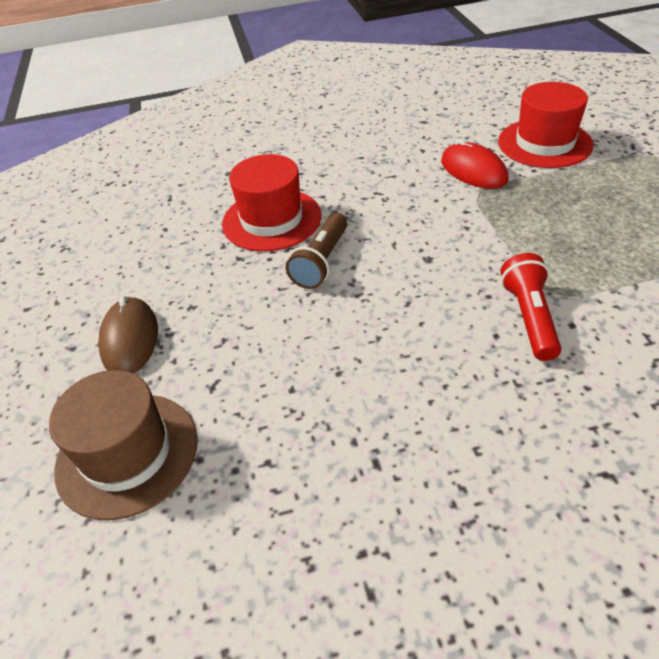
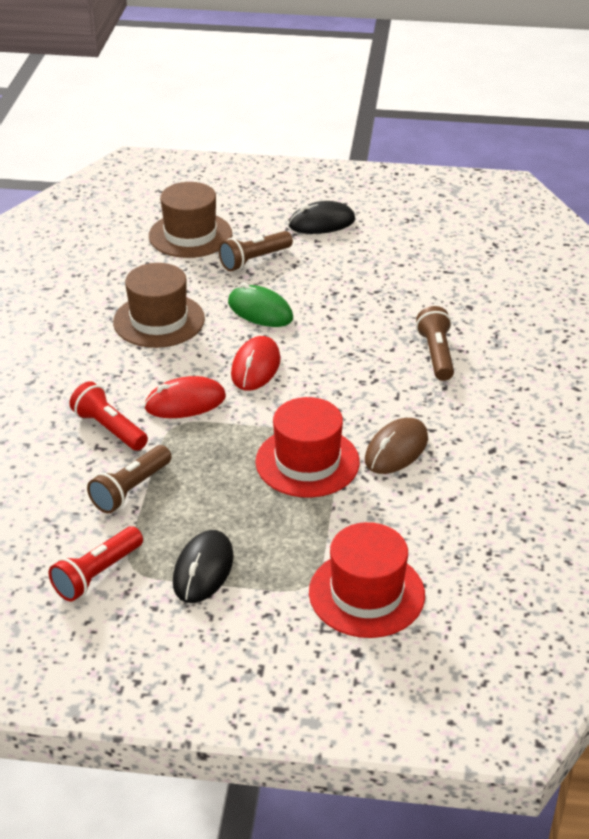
black mouse: none = 0 -> [173,530,234,603] [288,201,355,234] = 2
brown flashlight: [286,213,347,289] = 1 -> [87,445,172,513] [219,231,293,271] [416,306,454,381] = 3
brown hat: [49,370,197,520] = 1 -> [113,263,205,348] [149,182,232,258] = 2
green mouse: none = 0 -> [228,282,293,327] = 1
red flashlight: [500,253,562,361] = 1 -> [49,526,143,601] [69,381,148,451] = 2
red mouse: [441,139,509,189] = 1 -> [144,376,226,418] [231,336,280,391] = 2

